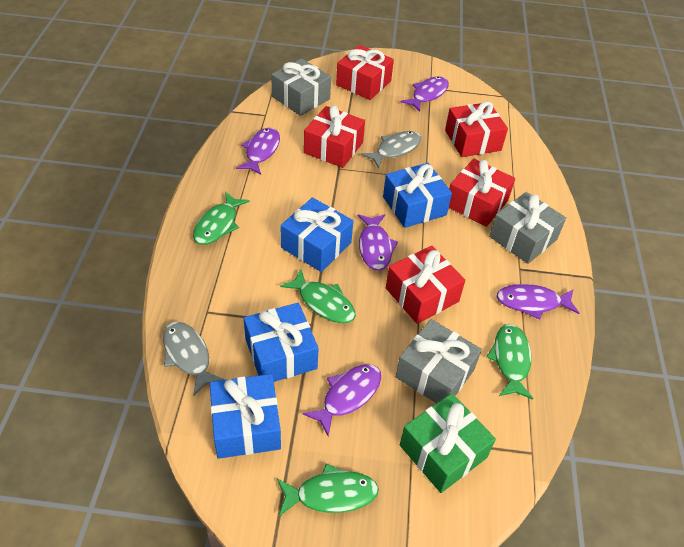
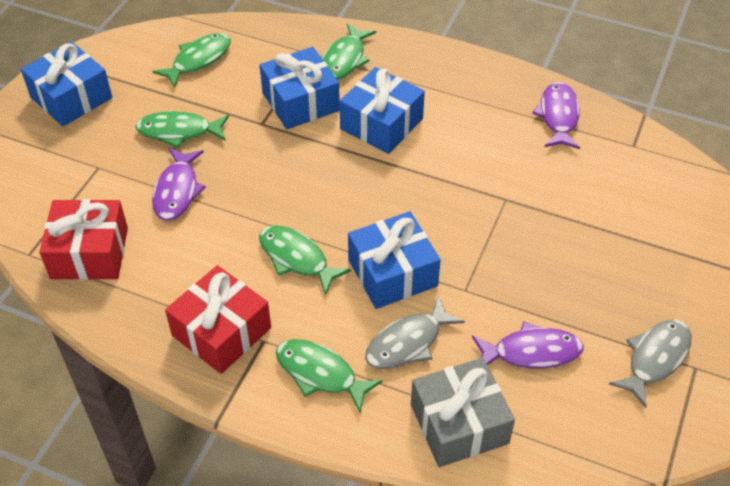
green fish: [193,192,250,245] [277,464,379,516] [280,269,356,323] [486,324,533,400] = 4 -> [135,111,229,148] [152,33,231,88] [259,225,351,295] [276,339,383,413] [322,23,376,80] = 5
green gift: [400,393,496,493] = 1 -> none = 0
grey gift: [271,58,331,116] [396,319,482,404] [489,192,566,264] = 3 -> [411,357,515,467] = 1
purple fish: [236,128,280,175] [303,364,381,436] [357,214,398,271] [401,76,449,112] [496,284,579,320] = 5 -> [152,148,206,221] [472,321,584,369] [532,82,580,149] = 3
red gift: [304,105,365,168] [336,45,394,100] [386,246,465,324] [445,101,508,157] [449,159,515,227] = 5 -> [39,199,128,280] [165,265,271,374] = 2

